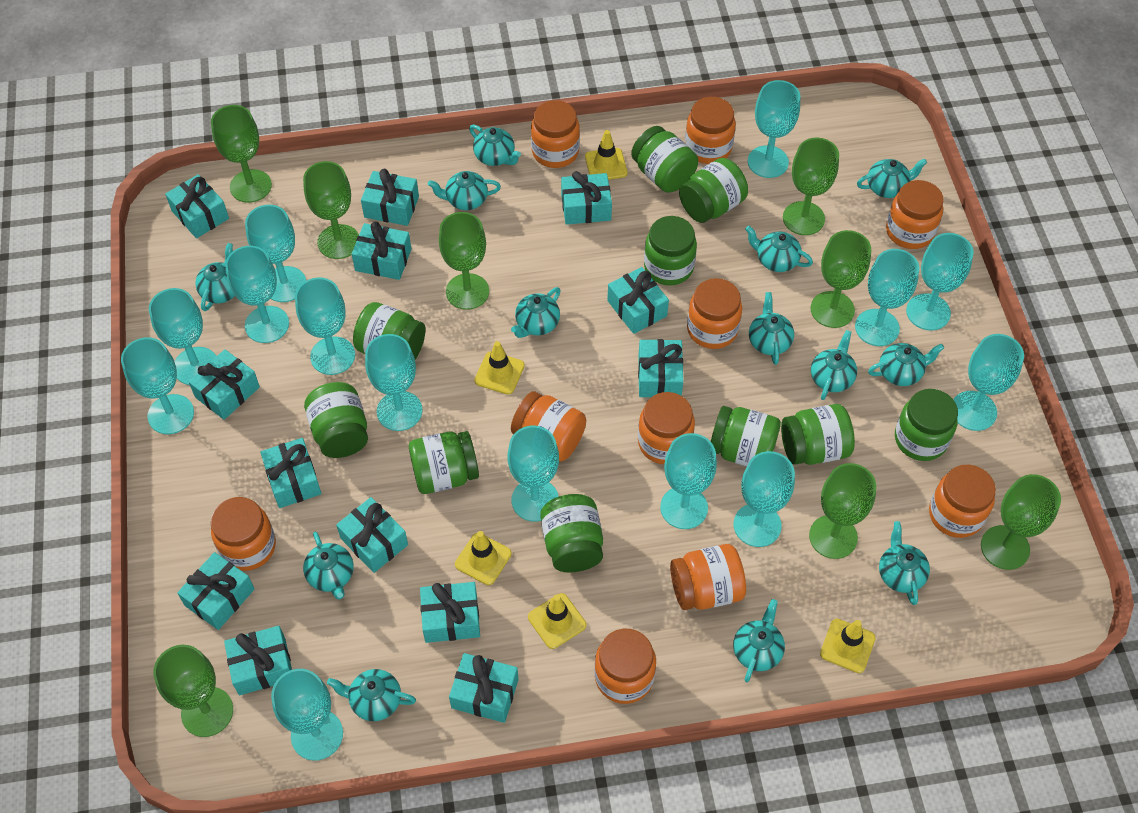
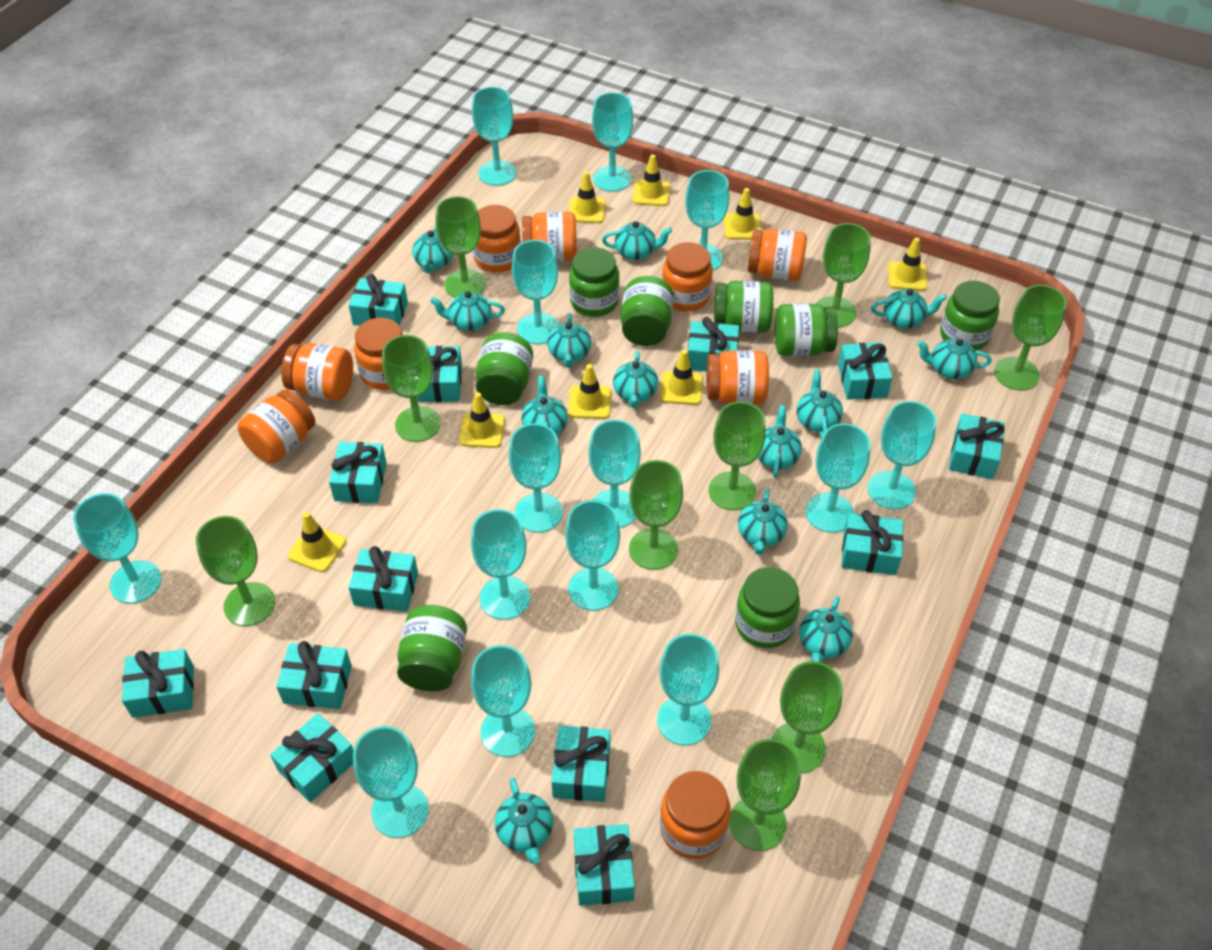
green goblet: [153,645,233,737] [211,105,272,203] [303,161,359,259] [439,212,489,310] [783,138,839,235] [809,463,876,559] [811,230,871,328] [981,474,1061,570] = 8 -> [196,516,275,626] [382,335,441,442] [435,196,486,298] [629,460,683,570] [709,402,766,510] [729,739,801,851] [772,661,843,773] [816,223,871,327] [994,285,1067,390] = 9
green jar: [304,382,368,458] [353,302,425,360] [409,431,479,494] [540,494,603,572] [631,126,698,192] [644,216,697,286] [679,158,748,223] [711,406,781,467] [781,404,855,465] [895,389,958,461] = 10 -> [397,605,467,691] [476,332,533,405] [569,247,619,317] [621,276,674,346] [714,281,773,333] [735,567,800,648] [774,303,838,356] [940,281,1000,351] = 8
orange jar: [211,497,276,571] [511,391,586,462] [531,100,580,168] [594,629,656,704] [638,392,695,464] [670,544,746,610] [685,97,736,164] [687,278,742,349] [886,180,944,249] [929,465,996,538] = 10 -> [238,389,315,463] [282,343,353,401] [354,318,403,390] [473,205,521,273] [522,212,577,261] [660,771,731,859] [662,242,713,312] [706,350,769,404] [748,228,807,281] = 9
yellow traffic cone: [455,531,512,585] [474,341,525,395] [528,593,586,649] [585,130,628,180] [820,619,876,673] = 5 -> [288,512,346,572] [459,392,505,448] [568,171,606,223] [568,364,611,419] [633,155,670,206] [660,350,703,405] [724,188,762,239] [888,238,927,291] = 8

